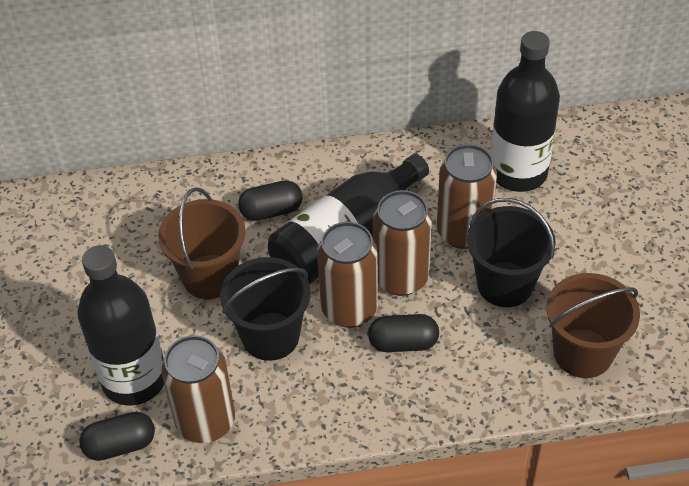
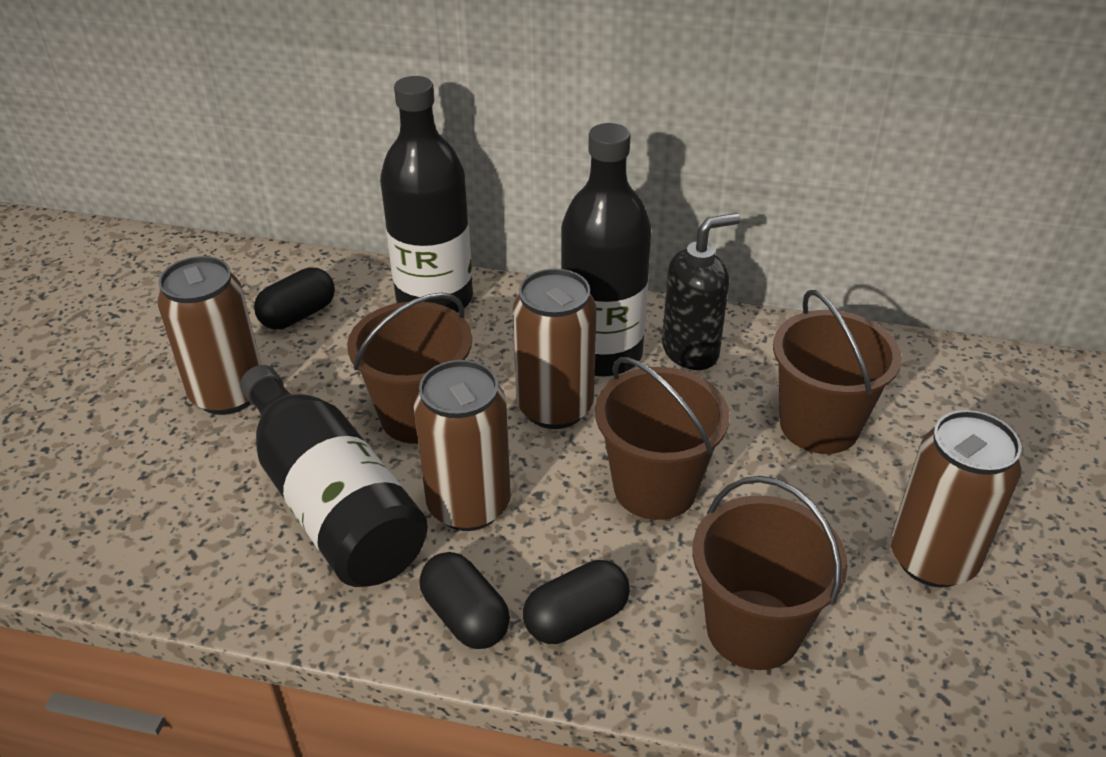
black bucket: [220,257,311,361] [467,198,556,307] = 2 -> none = 0
black soap dispenser: none = 0 -> [662,213,740,370] = 1
brown bucket: [158,187,246,299] [546,273,640,378] = 2 -> [347,293,472,444] [595,357,730,520] [692,476,848,670] [773,290,902,454] = 4

